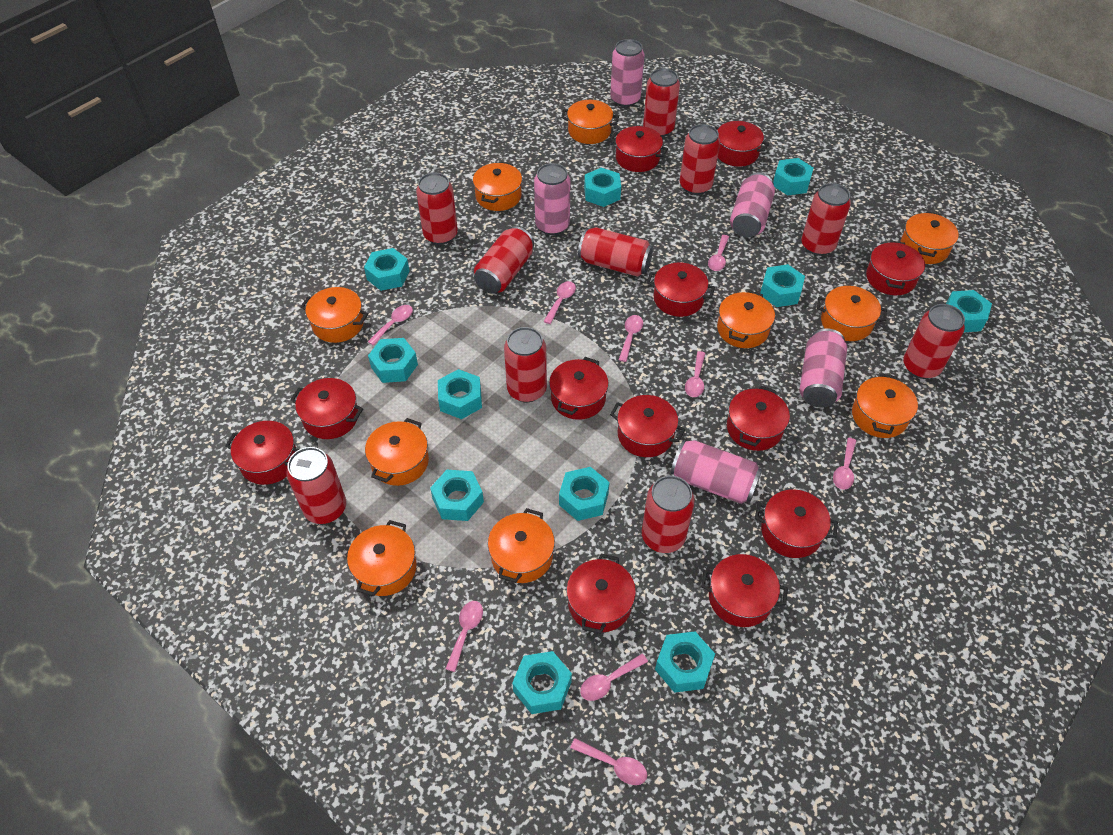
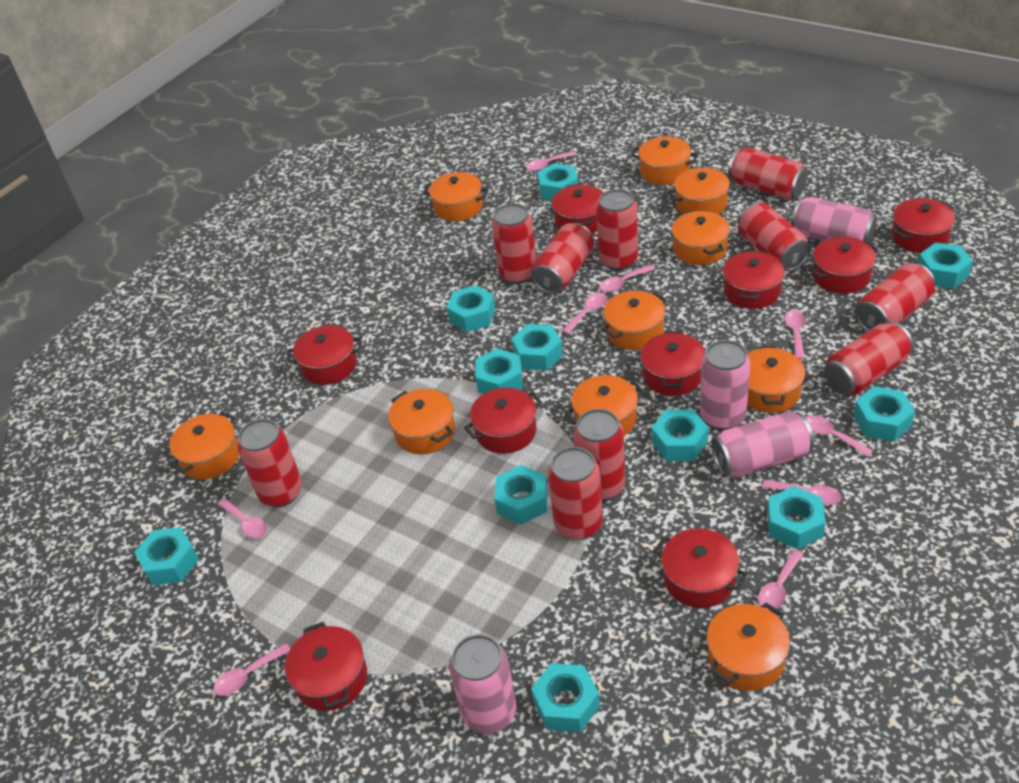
pink can: [534,163,571,235] [610,39,644,107] [671,440,762,504] [730,173,775,237] [800,328,847,407] = 5 -> [449,634,517,734] [700,340,750,430] [711,411,814,477] [791,197,877,243] = 4
red pot: [225,421,299,485] [290,378,363,439] [549,357,609,420] [566,554,636,634] [610,126,668,172] [610,395,685,457] [647,263,715,317] [701,554,788,627] [714,121,769,167] [727,386,790,451] [755,490,838,558] [866,241,925,295] = 12 -> [285,622,367,711] [287,325,362,385] [464,388,542,454] [552,184,604,233] [640,331,705,396] [653,529,748,608] [723,250,785,309] [809,237,879,294] [892,198,955,253] = 9

